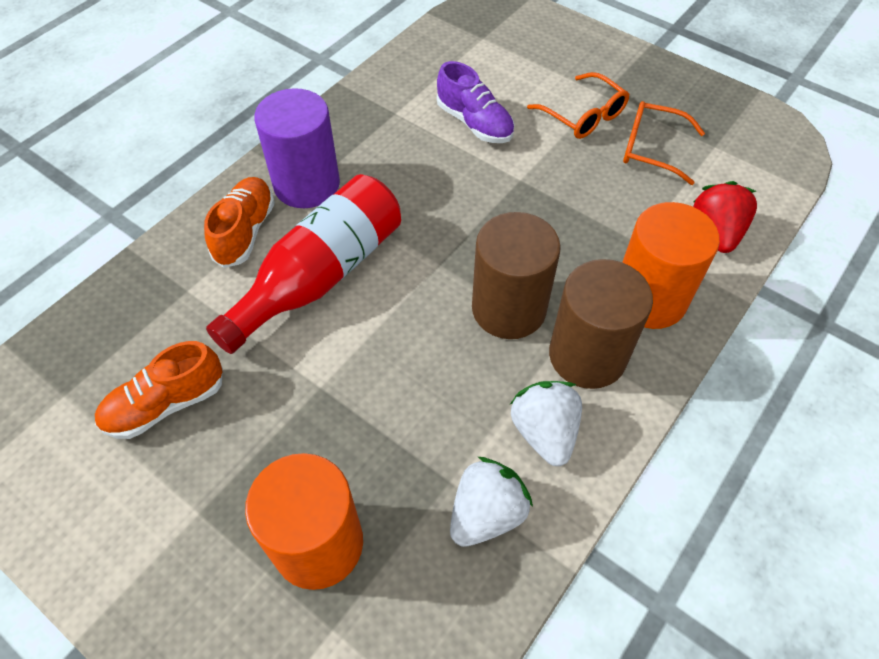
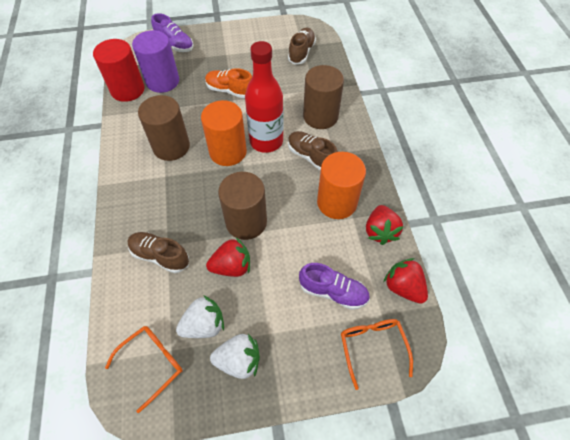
brown cylinder: [472,212,561,339] [549,259,653,389] = 2 -> [138,95,190,161] [218,172,267,240] [303,65,344,129] = 3
brown shoe: none = 0 -> [128,232,189,273] [288,28,316,65] [288,131,338,171] = 3
orange shoe: [95,341,223,439] [204,177,275,268] = 2 -> [205,68,252,99] = 1
purple shoe: [437,61,515,143] = 1 -> [151,13,193,52] [299,263,370,310] = 2
red cylinder: none = 0 -> [93,39,145,102] = 1
red strawberry: [693,181,757,253] = 1 -> [206,238,250,277] [366,205,404,245] [383,258,428,304] = 3

